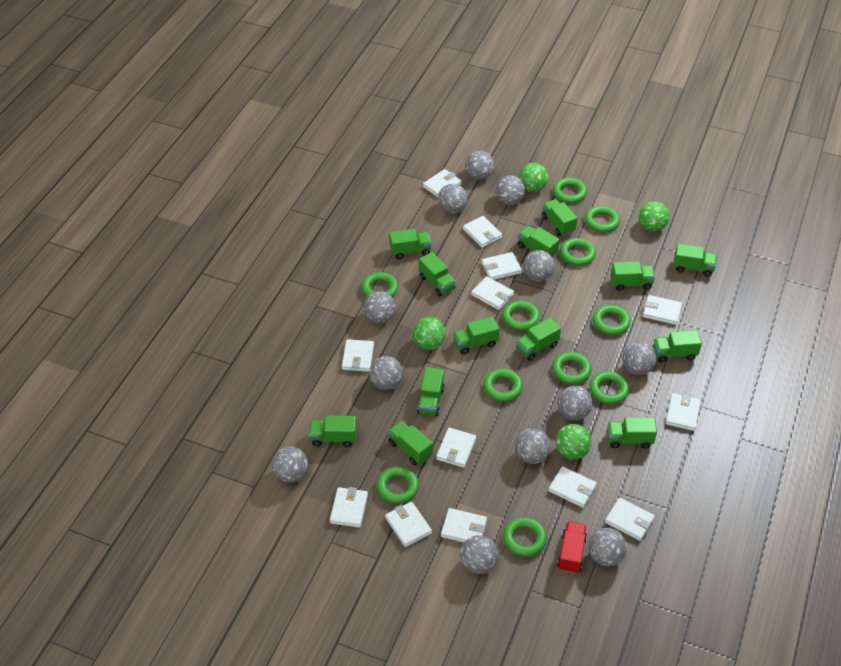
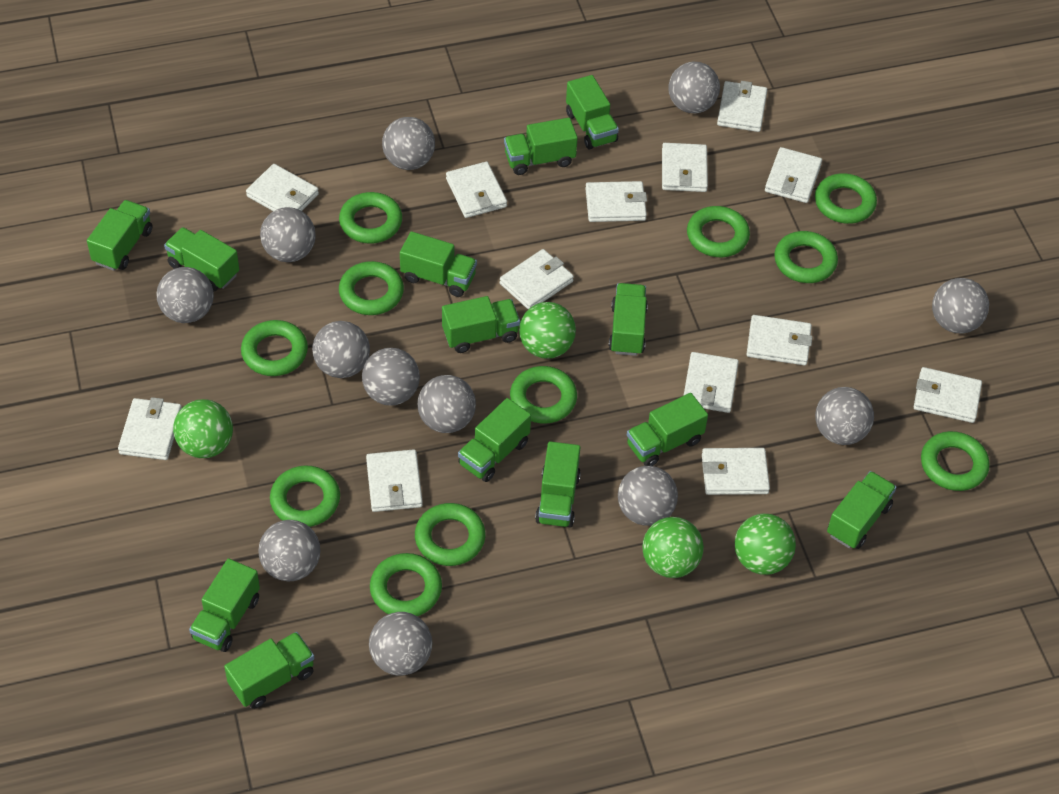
red truck: [557,521,587,574] = 1 -> none = 0

